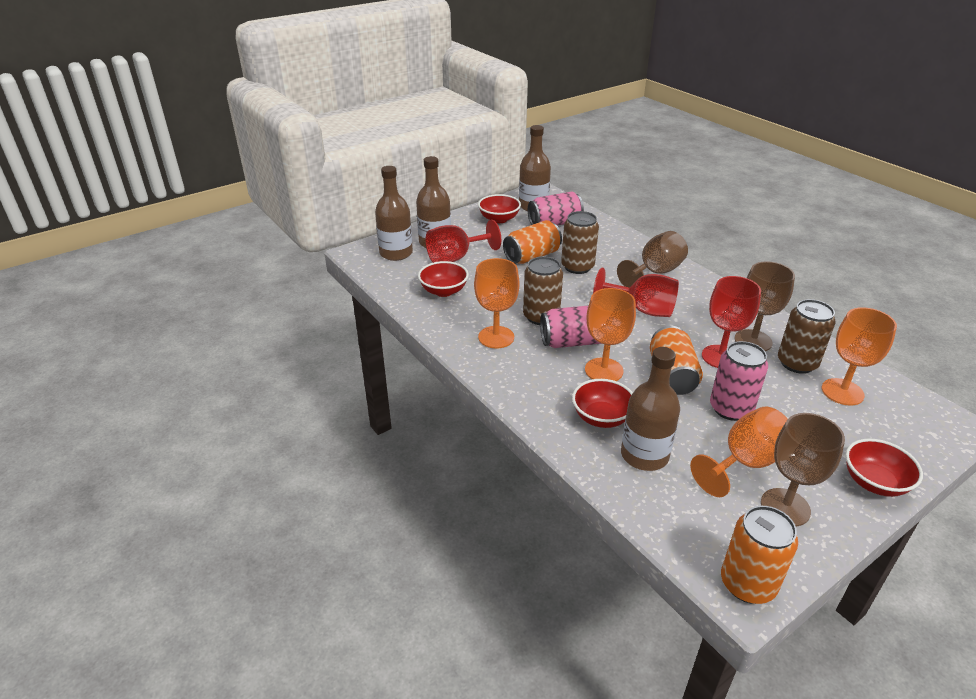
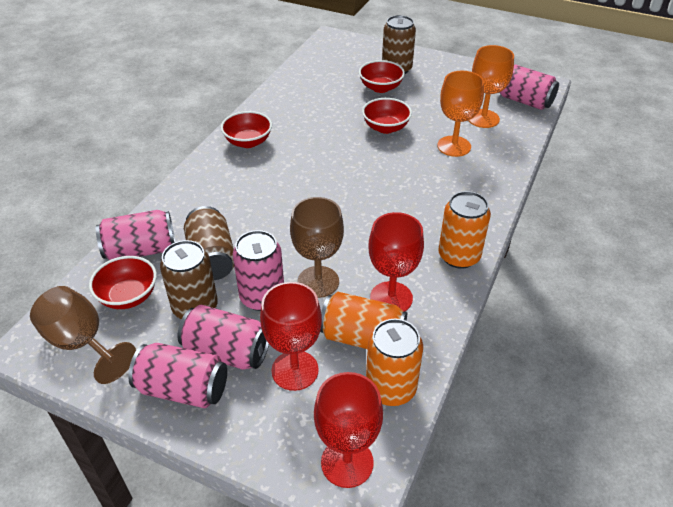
brown bottle: [375,166,413,261] [416,156,451,248] [519,125,551,211] [621,347,680,471] = 4 -> none = 0
brown goblet: [617,231,688,288] [734,261,795,351] [761,413,845,526] = 3 -> [30,286,136,384] [290,197,344,298] = 2
orange goblet: [474,258,520,349] [585,288,636,381] [690,407,788,497] [822,307,897,406] = 4 -> [437,71,484,157] [468,45,514,128] = 2
pink can: [528,191,584,226] [540,306,602,348] [710,341,768,421] = 3 -> [96,210,175,260] [128,343,227,408] [177,305,269,370] [233,230,284,311] [499,65,559,110] = 5

